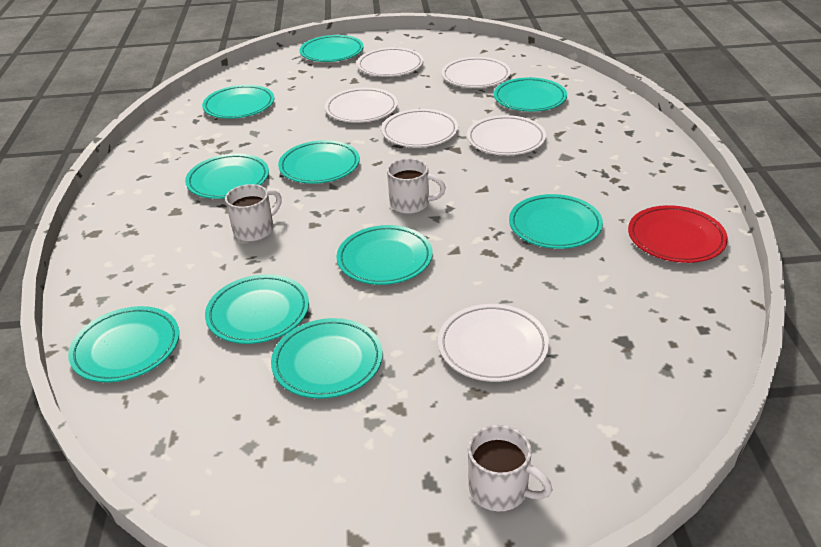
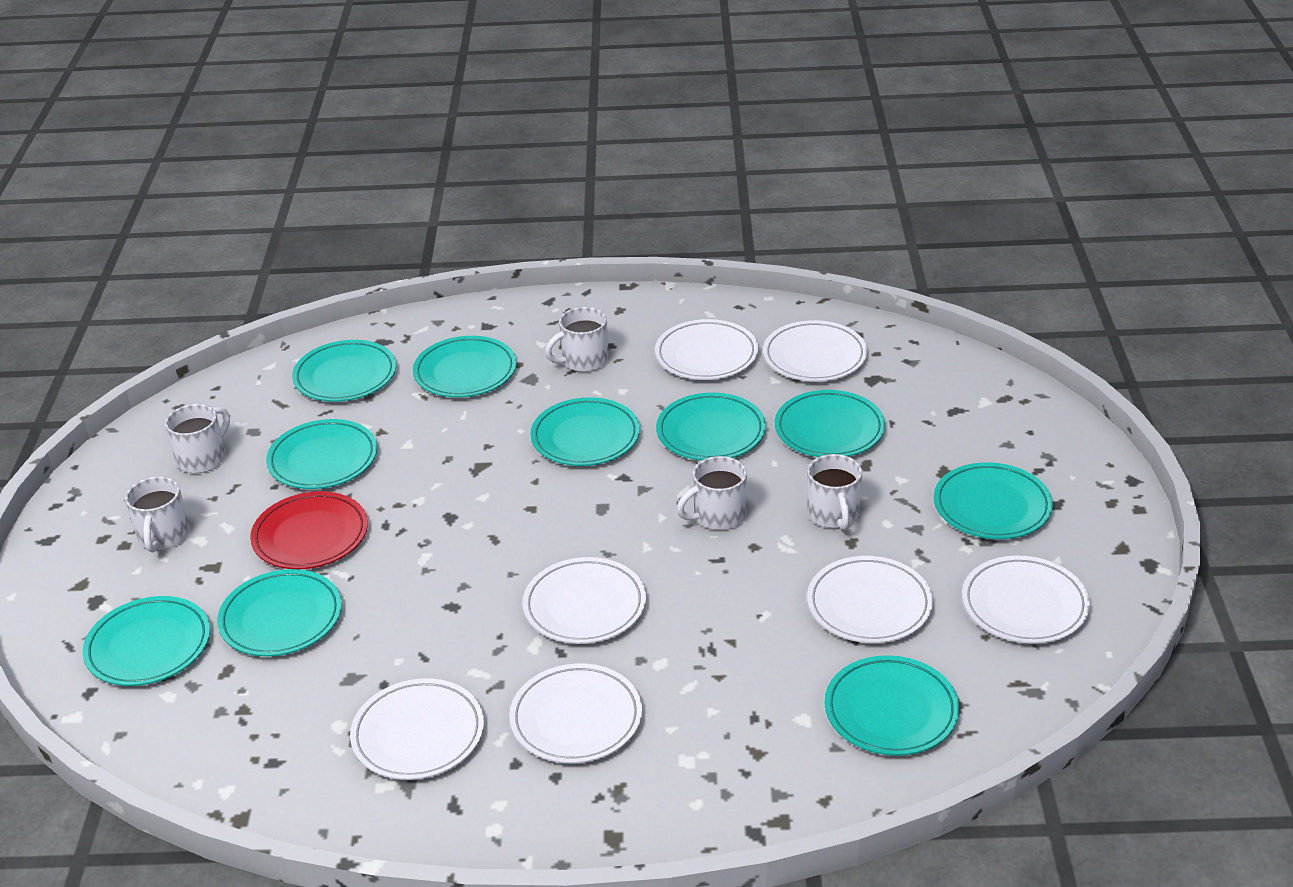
white mug: [225,184,282,242] [387,158,446,214] [468,425,552,511] = 3 -> [125,476,190,553] [165,404,230,473] [545,307,609,372] [677,456,747,530] [807,454,862,530] = 5
white plate: [325,88,398,123] [357,47,423,77] [381,109,458,147] [438,304,549,382] [441,57,511,88] [467,115,546,155] = 6 -> [350,678,484,780] [509,663,642,763] [523,557,646,644] [655,319,758,380] [763,320,867,382] [807,556,933,643] [962,556,1090,644] = 7

